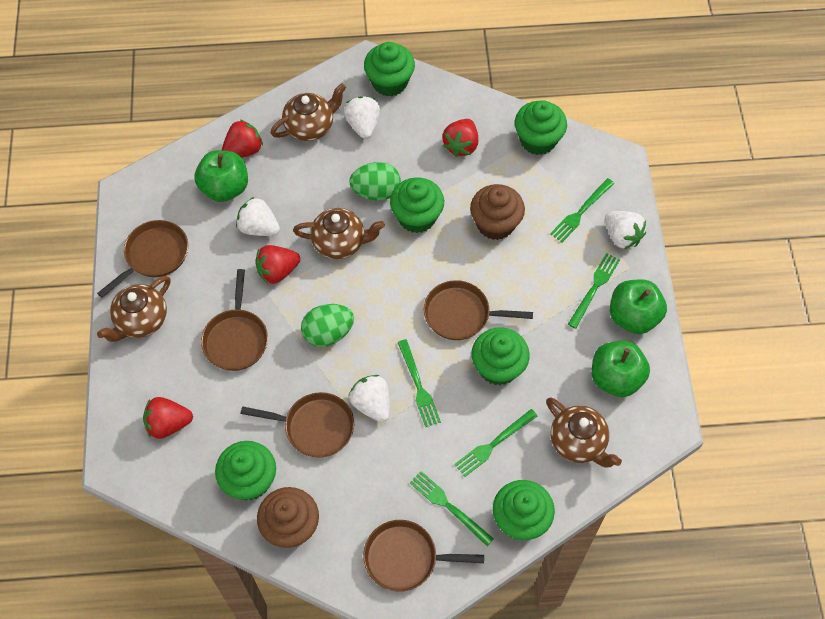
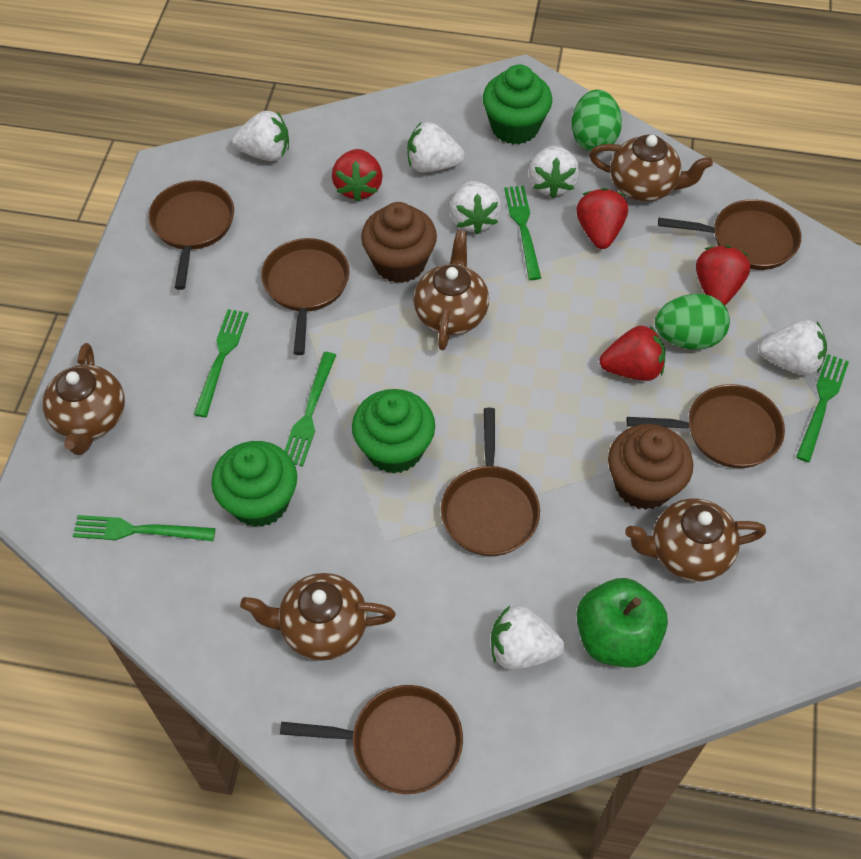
brown pan: [97,220,188,298] [201,269,268,371] [241,392,354,458] [363,520,484,592] [424,280,533,340] = 5 -> [149,180,234,290] [261,238,350,355] [280,685,463,794] [441,408,540,556] [627,384,785,468] [658,199,801,270] = 6
brown teapot: [97,276,171,342] [271,83,346,141] [293,208,385,259] [546,397,622,468] = 4 -> [43,343,125,455] [240,573,396,661] [413,230,489,350] [589,135,713,201] [625,498,766,581] = 5
green apple: [195,150,248,202] [592,341,650,397] [610,279,667,334] = 3 -> [576,578,668,667] = 1
green cupcake: [215,441,276,500] [364,42,415,96] [390,177,444,233] [472,327,530,385] [493,480,555,540] [515,101,567,155] = 6 -> [211,441,297,527] [352,389,435,474] [483,65,552,145] = 3
white strawberry: [236,197,280,236] [344,96,380,139] [349,375,390,422] [605,211,646,249] = 4 -> [232,111,289,161] [407,122,465,173] [450,181,502,235] [491,605,565,670] [529,146,580,198] [759,320,827,375] = 6

